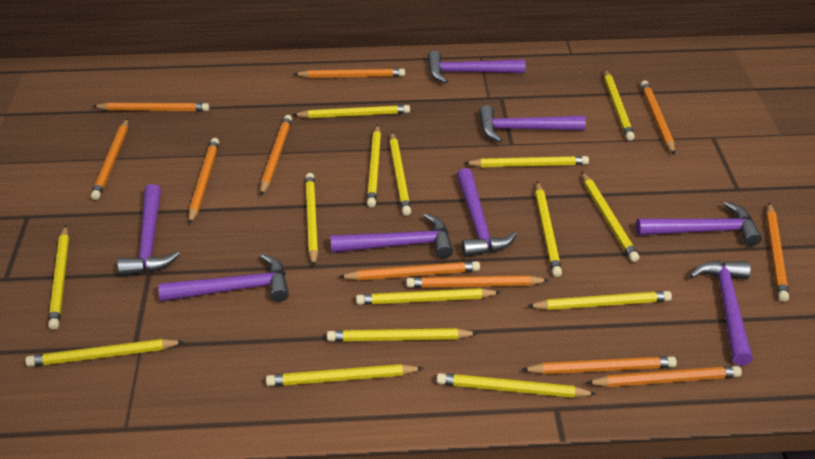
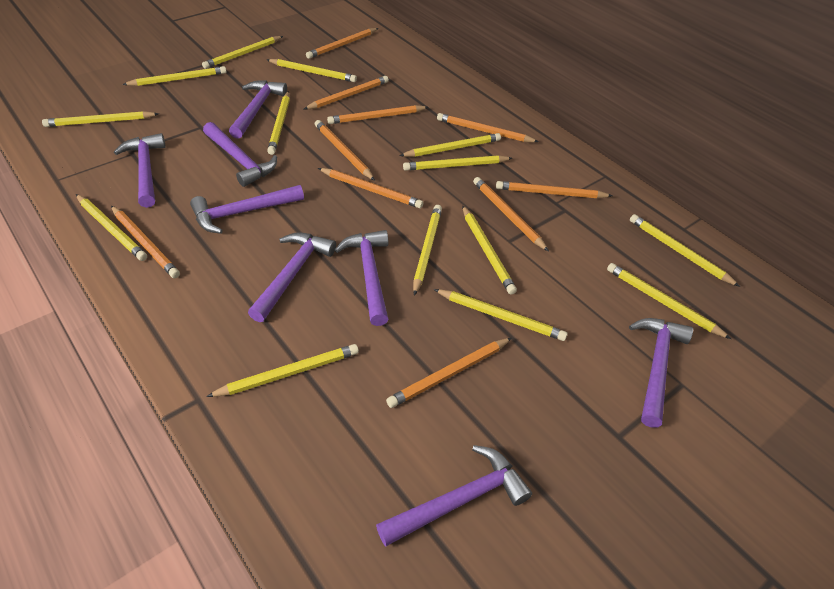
orange pencil: [91,118,128,200] [92,103,209,111] [189,138,219,225] [260,115,292,196] [293,68,405,78] [339,261,480,280] [406,275,549,288] [521,356,677,374] [586,366,742,387] [641,80,675,155] [766,202,789,302] = 11 -> [111,206,180,278] [304,76,389,110] [306,28,378,59] [315,120,375,181] [318,168,423,208] [327,105,428,124] [386,338,512,408] [437,113,539,142] [473,177,549,252] [496,181,612,198] = 10
yellow pencil: [25,339,184,367] [48,225,69,330] [266,364,423,386] [293,105,410,118] [305,173,318,266] [327,328,479,341] [356,288,501,305] [367,124,381,207] [390,132,411,216] [436,373,596,398] [464,156,589,167] [527,291,672,310] [535,181,562,277] [582,172,639,262] [604,69,635,141] = 15 -> [42,111,159,127] [76,194,147,261] [122,66,227,86] [202,36,283,69] [206,344,359,397] [267,59,357,82] [267,91,290,155] [399,133,501,157] [403,155,512,171] [413,205,442,296] [434,289,568,341] [462,206,517,295] [607,263,731,339] [630,214,740,287] = 14

